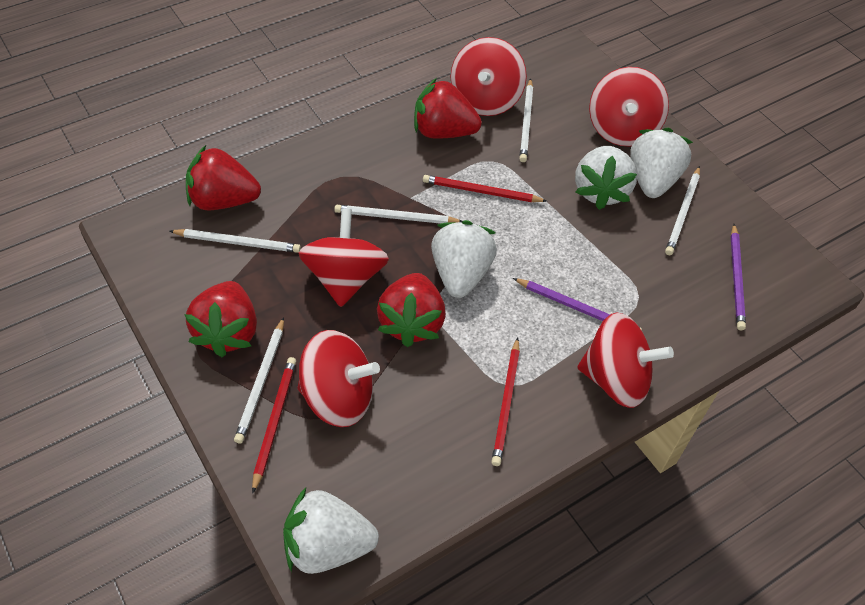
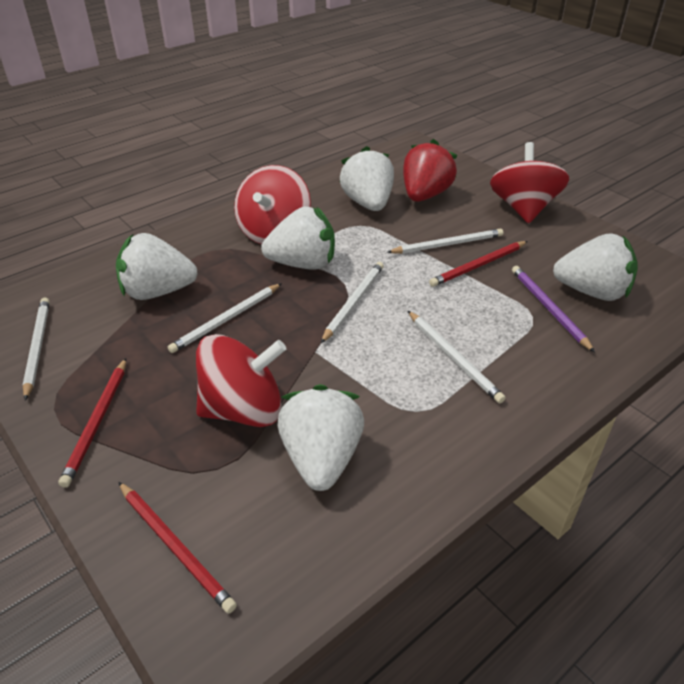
purple pencil: [513,278,642,331] [731,224,746,330] = 2 -> [512,266,595,352] = 1
red spinning top: [297,330,380,427] [299,209,389,307] [451,37,527,116] [577,312,674,408] [589,67,669,146] = 5 -> [196,334,286,427] [234,165,311,244] [490,142,569,223] = 3
red strawberry: [184,281,257,357] [186,145,261,210] [377,273,446,347] [414,78,482,139] = 4 -> [403,139,457,202] = 1
white strawberry: [283,488,379,574] [431,220,497,298] [575,146,637,210] [630,128,693,198] = 4 -> [116,233,198,300] [261,206,335,270] [278,384,364,491] [340,146,394,211] [553,233,638,301] = 5

